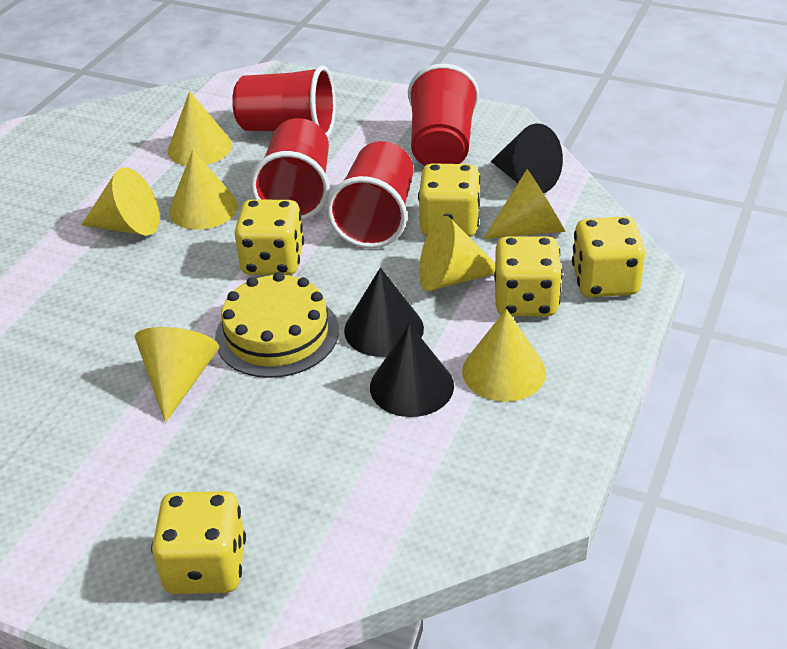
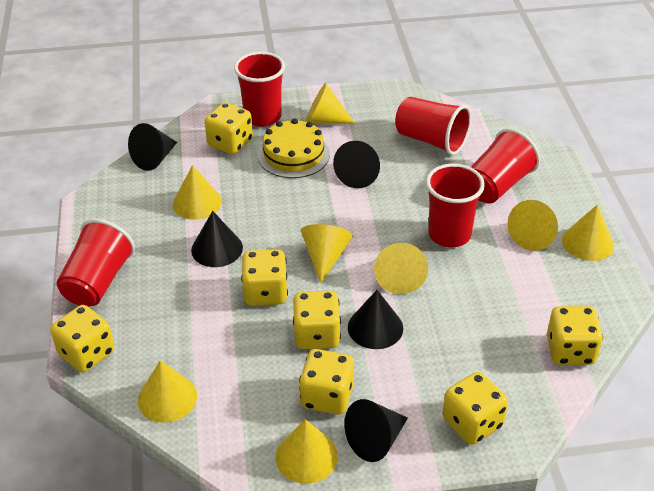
black cone: [344,267,424,357] [370,324,454,417] [491,123,563,193] = 3 -> [128,123,177,171] [191,211,243,267] [333,141,380,188] [344,399,408,462] [348,290,403,349] = 5
red cup: [232,65,336,137] [250,118,330,221] [326,141,413,248] [408,64,479,166] = 4 -> [57,219,135,307] [234,52,285,127] [395,97,471,155] [426,164,485,247] [471,128,540,203] = 5
yellow cone: [81,167,159,235] [135,327,219,423] [167,91,232,166] [169,150,238,230] [419,216,495,291] [462,309,546,402] [483,169,565,239] = 7 -> [138,360,197,423] [173,165,222,220] [276,419,338,484] [301,224,353,283] [305,83,355,124] [374,243,428,294] [508,200,558,251] [562,205,614,261] = 8
yellow dice: [151,491,246,594] [234,199,304,275] [418,163,480,237] [494,236,562,316] [572,217,645,297] = 5 -> [50,305,114,372] [205,102,253,155] [241,249,288,306] [293,291,341,349] [299,349,354,415] [443,372,508,445] [547,306,603,365] = 7

